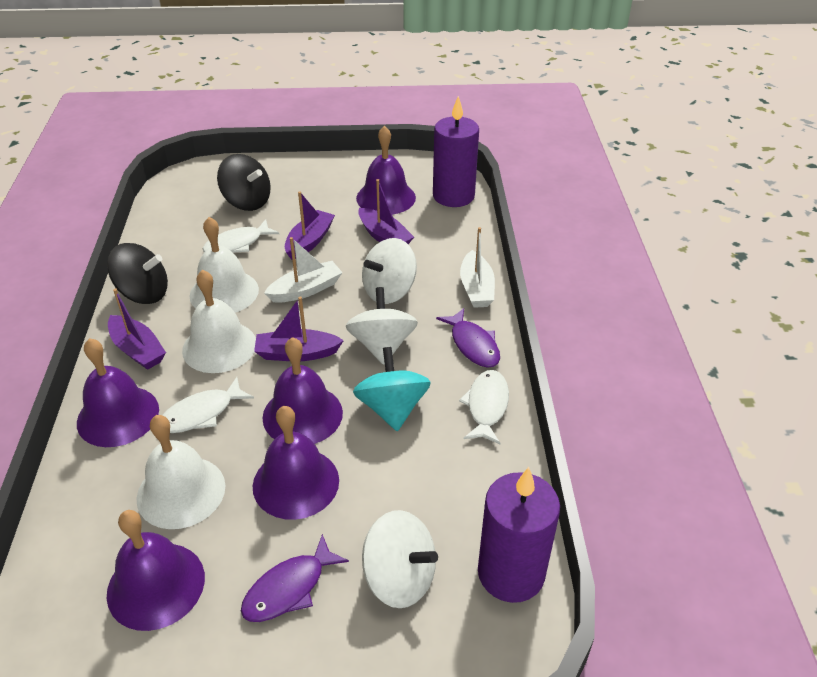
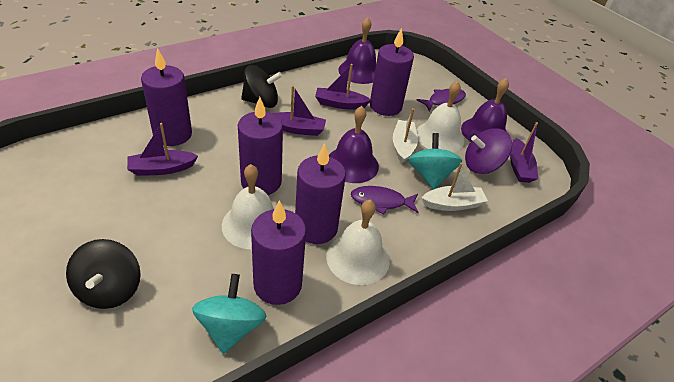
purple bell: [77,338,159,447] [107,510,205,631] [253,406,339,520] [262,337,343,444] [356,126,416,215] = 5 -> [329,106,379,183] [338,17,376,84] [461,78,509,142] = 3
purple candle: [433,96,479,207] [478,467,560,603] = 2 -> [141,48,192,146] [238,97,283,195] [251,200,306,305] [295,143,346,244] [370,28,414,116] = 5
purple spinning top: none = 0 -> [465,128,512,174] = 1
turquoise spinning top: [353,347,431,431] = 1 -> [192,274,266,354] [408,133,462,190] = 2
white fish: [163,377,254,433] [202,219,279,253] [459,370,509,444] = 3 -> none = 0
white spinning top: [346,287,418,365] [362,238,417,304] [362,510,438,608] = 3 -> none = 0

